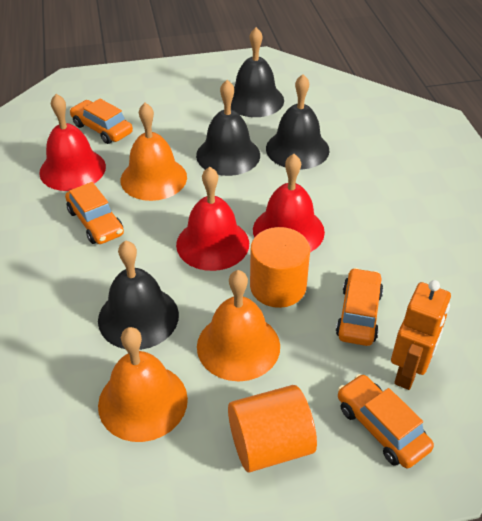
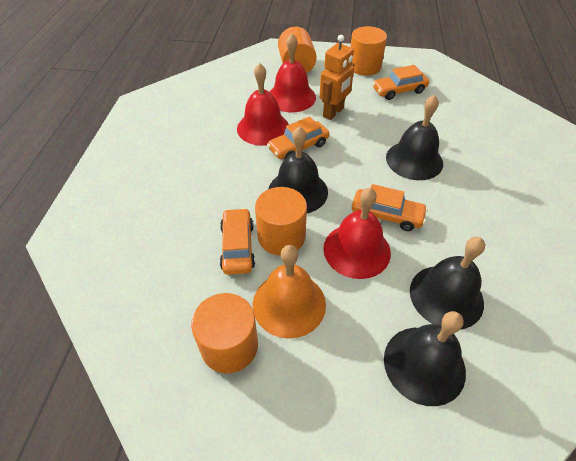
orange bell: [98,327,188,442] [120,103,187,201] [197,270,280,381] = 3 -> [253,245,326,339] = 1
orange cylinder: [228,385,317,472] [250,227,310,308] = 2 -> [191,293,258,374] [255,187,307,256] [278,27,317,73] [350,26,387,76] = 4

